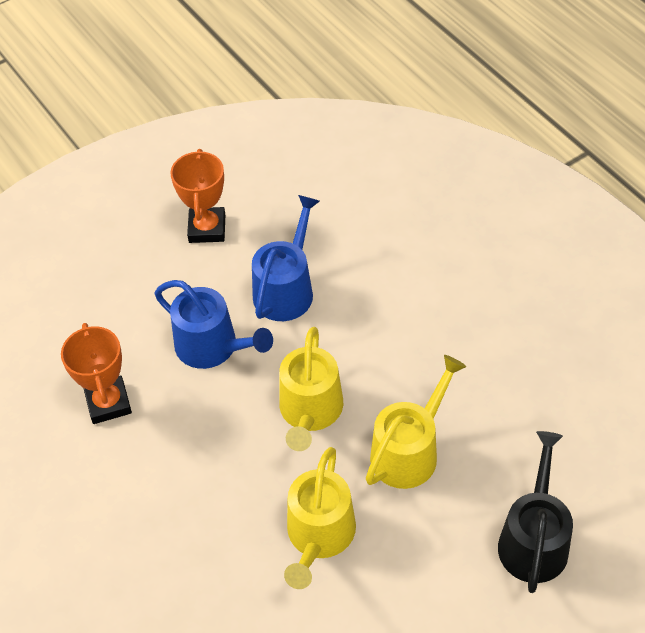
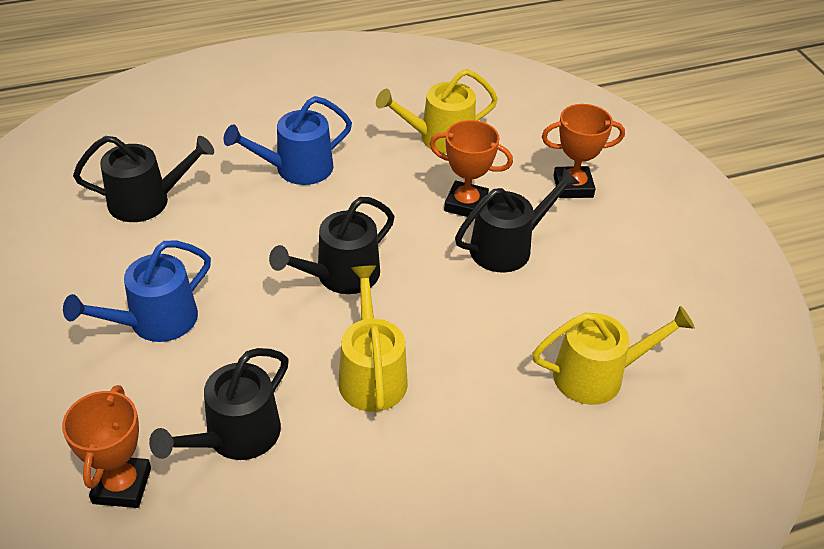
black watering can: [498,431,573,593] = 1 -> [73,136,214,222] [149,348,289,460] [269,197,394,294] [455,168,580,273] = 4
orange trophy: [61,323,132,424] [170,149,225,243] = 2 -> [62,385,151,508] [430,120,513,217] [542,104,625,198] = 3

